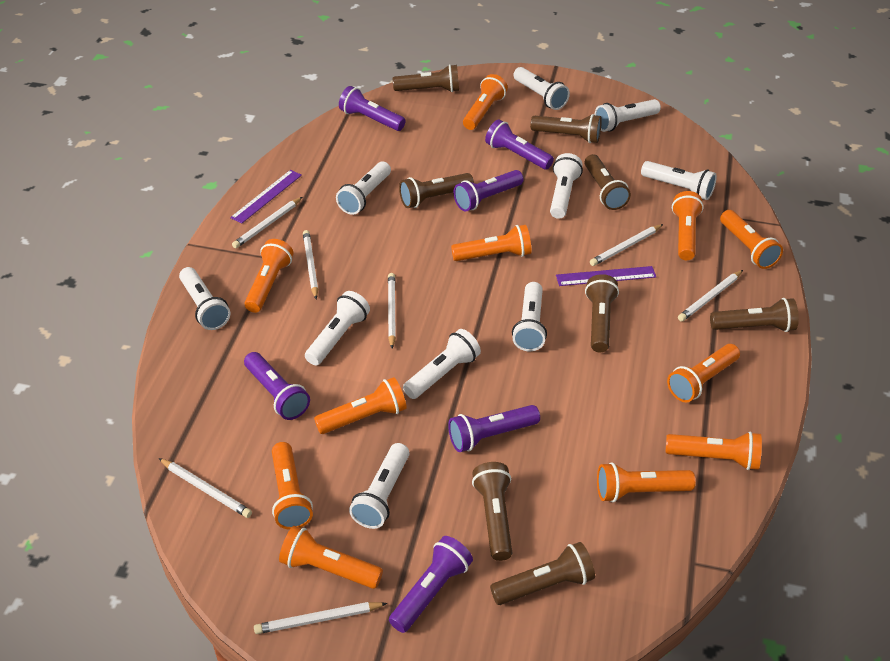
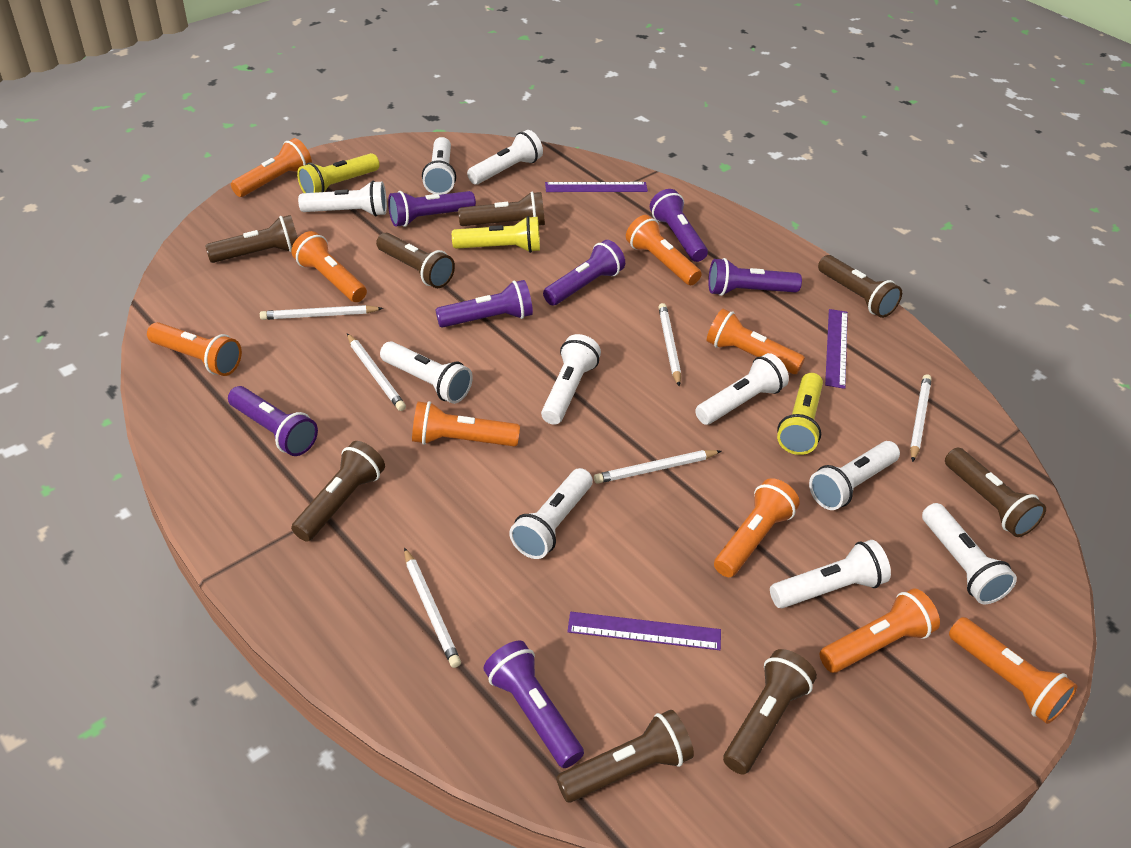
orange flashlight: [244,239,293,313] [272,442,313,529] [279,526,383,589] [314,377,407,434] [451,225,531,261] [463,74,508,130] [597,462,696,502] [666,431,762,470] [667,344,740,402] [672,191,704,260] [720,210,783,269] = 11 -> [147,322,242,376] [231,138,312,197] [292,231,367,302] [412,401,520,446] [626,215,702,285] [707,309,805,374] [714,478,800,577] [820,588,940,673] [949,617,1077,724] = 9
purple flashlight: [244,352,310,420] [339,86,406,131] [389,536,473,633] [448,405,540,452] [454,170,523,212] [485,119,554,170] = 6 -> [228,386,318,456] [388,191,476,227] [435,280,533,328] [484,640,584,768] [543,240,625,305] [650,189,708,262] [708,258,802,296] = 7
purple ruler: [230,170,302,224] [556,266,656,286] = 2 -> [545,182,648,192] [567,612,721,650] [825,309,848,389] = 3
white pencil: [159,458,252,518] [232,197,302,249] [254,602,387,634] [303,230,318,299] [388,273,396,349] [590,224,663,266] [678,270,743,322] = 7 -> [260,305,383,320] [347,333,406,411] [404,547,461,668] [594,450,721,484] [659,303,681,387] [910,374,932,462] = 6
yellow flashlight: none = 0 -> [297,153,380,193] [452,216,540,253] [777,373,823,455] = 3

